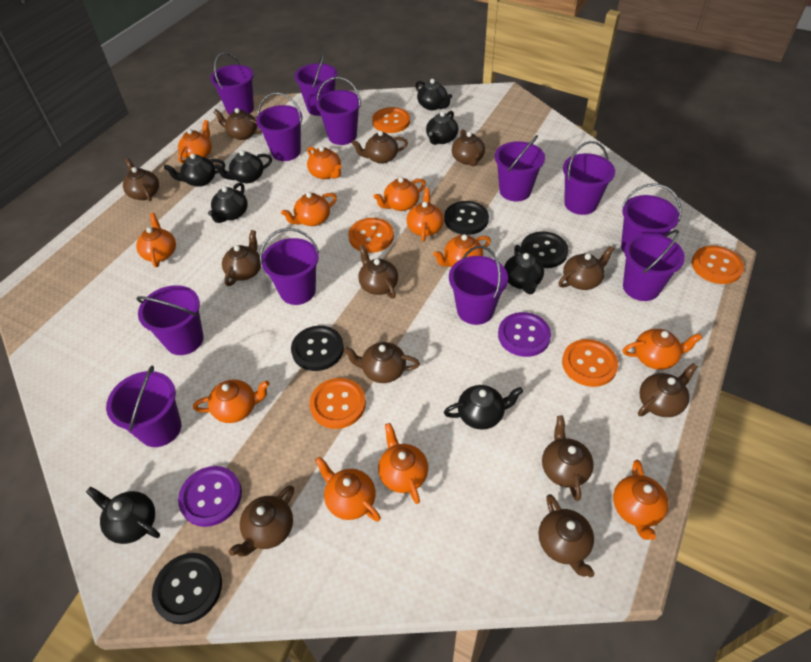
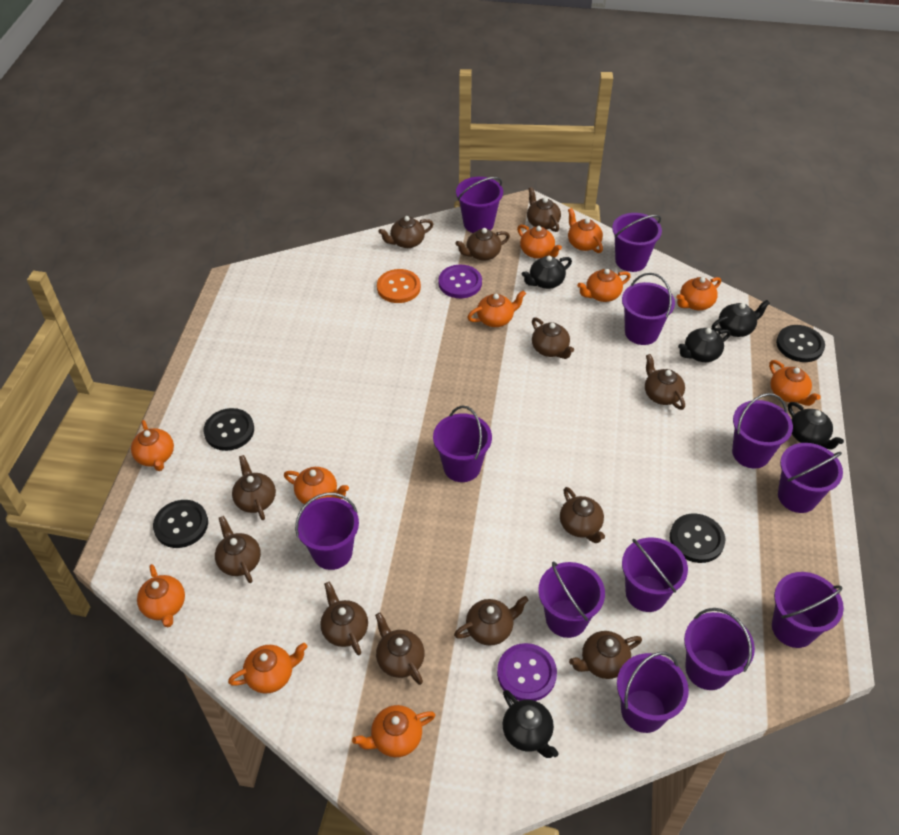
black teapot: [86,486,160,544] [164,153,225,187] [208,182,248,223] [214,150,272,183] [415,79,452,110] [426,111,458,145] [444,385,523,430] [504,245,544,294] = 8 -> [503,690,558,758] [522,256,572,289] [678,328,731,362] [712,300,770,337] [788,402,844,450] = 5
orange button: [309,378,366,429] [348,218,394,253] [372,107,410,133] [562,339,618,387] [692,245,744,284] = 5 -> [377,269,421,303] = 1
orange teapot: [136,213,176,267] [178,120,212,163] [193,380,270,423] [281,192,337,226] [307,146,342,179] [315,457,381,521] [373,177,426,211] [378,423,428,504] [407,188,444,241] [433,234,491,267] [613,460,669,540] [623,329,702,370] = 12 -> [131,420,174,471] [137,564,185,627] [228,643,307,694] [284,467,349,504] [352,705,435,757] [467,290,526,327] [517,224,562,259] [568,208,603,253] [577,269,631,302] [676,277,721,310] [769,360,821,406] = 11

